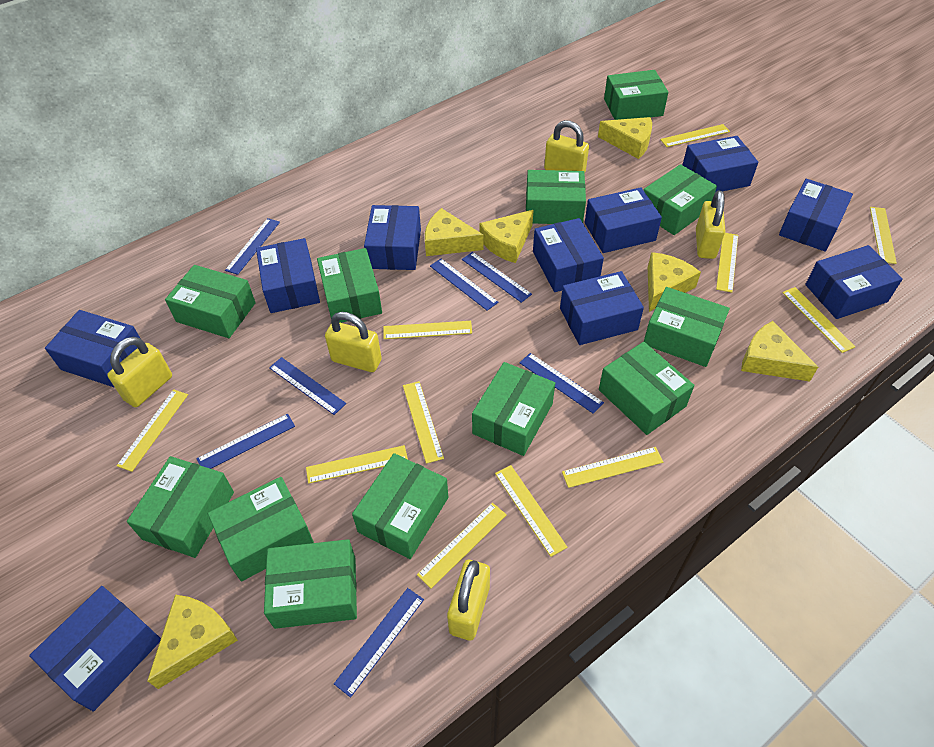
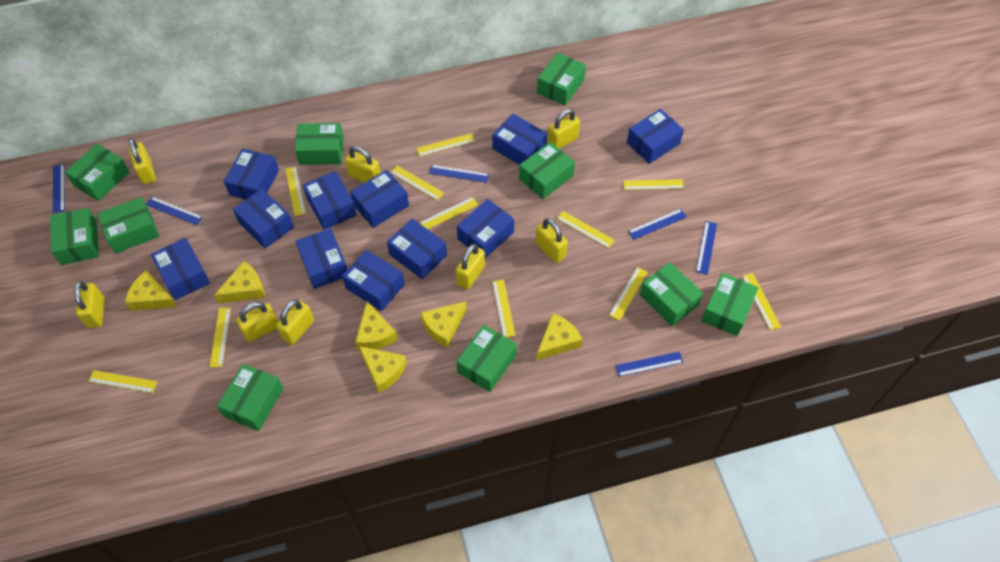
blue box: [29,586,161,711] [45,310,141,387] [256,238,320,313] [364,205,421,270] [533,218,604,292] [560,271,644,345] [585,187,662,253] [683,136,759,193] [779,179,853,252] [805,245,903,319] = 10 -> [151,238,210,300] [224,148,279,199] [233,189,294,249] [296,228,347,289] [303,171,357,230] [342,250,405,311] [350,170,409,228] [387,218,447,279] [457,199,514,258] [492,114,547,165] [627,109,684,164] = 11
blue ruler: [196,414,295,469] [225,218,280,275] [269,357,346,415] [334,588,424,698] [430,259,498,311] [462,252,532,303] [520,353,604,414] = 7 -> [53,164,65,213] [146,196,203,225] [429,165,489,183] [615,352,683,377] [628,209,687,240] [696,221,717,275] = 6
green box: [127,456,234,558] [165,265,256,338] [208,477,314,582] [264,539,357,629] [317,248,382,323] [352,453,448,559] [472,362,555,456] [526,170,586,224] [599,342,694,435] [604,70,668,120] [644,164,717,235] [644,287,730,367] = 12 -> [50,208,99,265] [65,143,130,201] [97,197,159,254] [217,364,283,431] [295,123,344,165] [456,325,517,392] [519,142,575,199] [537,52,586,105] [640,262,704,326] [701,273,759,336] = 10
yellow padlock: [107,337,172,407] [325,312,382,372] [447,560,490,640] [544,120,589,174] [696,190,725,259] = 5 -> [74,281,105,328] [129,138,156,185] [236,302,278,342] [276,300,314,345] [345,146,380,183] [455,244,485,290] [535,218,568,263] [547,109,580,149] = 8

